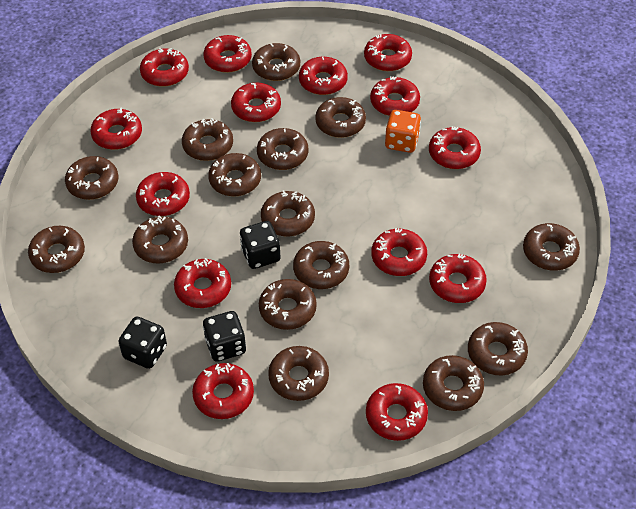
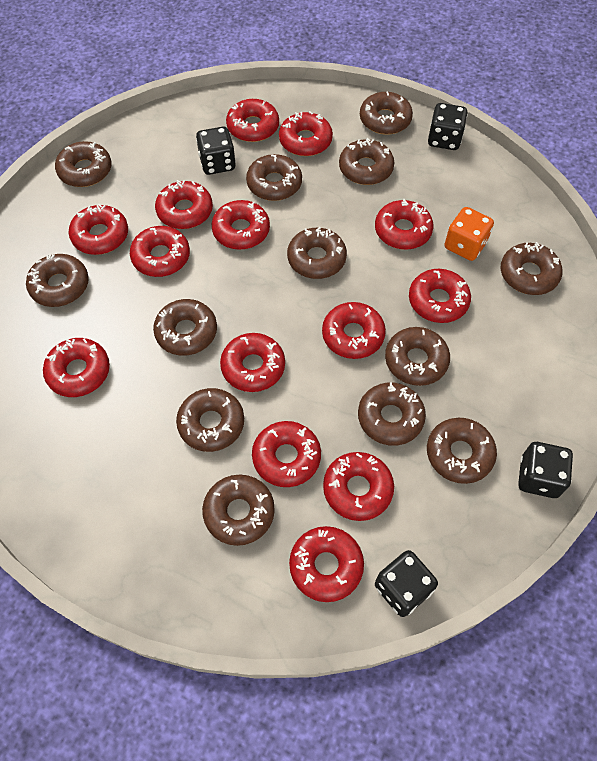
black dice: [118,317,167,369] [203,311,246,362] [240,221,281,269] = 3 -> [196,127,236,175] [375,550,438,617] [428,103,468,150] [518,442,573,498] = 4
brown donut: [28,226,85,273] [65,156,119,200] [132,216,188,264] [182,118,233,161] [208,153,261,196] [252,43,300,81] [257,128,308,170] [259,279,317,330] [261,190,315,237] [268,346,329,401] [293,241,349,289] [315,97,366,138] [423,355,484,411] [468,322,528,376] [523,223,580,271] = 15 -> [26,254,89,307] [55,141,111,187] [153,299,217,356] [176,388,244,452] [202,475,275,546] [246,154,302,201] [287,227,347,279] [339,138,394,185] [358,382,426,446] [360,92,413,135] [385,327,450,386] [427,418,497,484] [501,242,562,295] = 13

